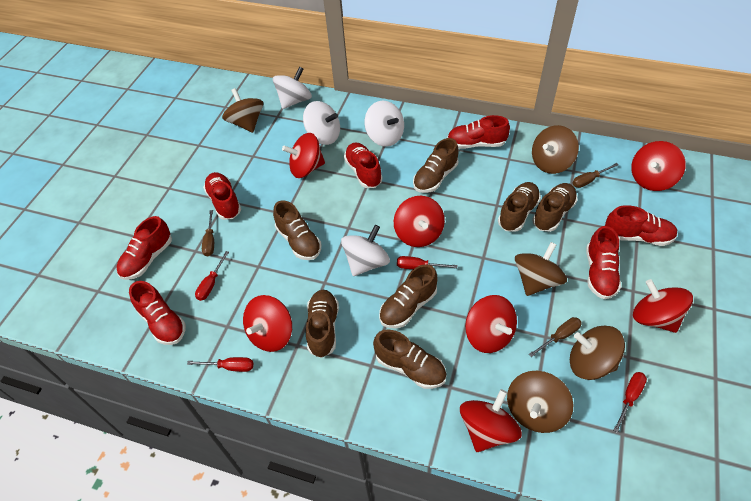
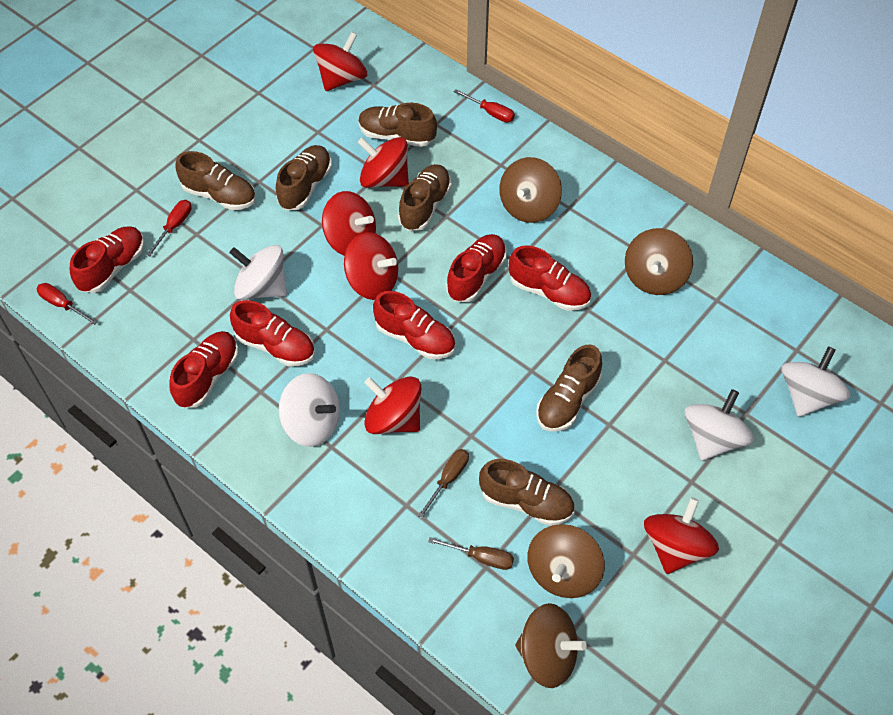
brown screwdriver: [202,210,214,256] [529,317,582,357] [572,163,619,188] = 3 -> [418,449,469,518] [428,537,514,570] = 2
brown shoe: [273,200,321,260] [305,290,339,358] [373,329,447,389] [379,264,438,328] [413,138,458,193] [498,182,541,232] [532,183,578,232] = 7 -> [175,151,256,210] [276,145,332,210] [359,103,437,147] [398,164,452,231] [479,459,574,526] [536,344,602,432] = 6
brown spinning top: [222,88,263,133] [507,371,573,433] [515,242,567,296] [532,125,579,174] [570,326,625,380] = 5 -> [499,157,562,223] [515,603,587,688] [527,524,605,598] [625,228,693,295] = 4
red screwdriver: [187,357,253,372] [195,251,229,301] [397,256,457,269] [613,372,647,433] = 4 -> [37,283,98,325] [146,200,192,256] [454,89,515,122] = 3
red shoe: [116,216,172,280] [129,281,186,345] [203,172,241,220] [344,142,383,188] [447,115,510,149] [586,226,621,299] [605,205,678,246] = 7 -> [70,226,145,293] [170,331,239,408] [230,300,315,366] [373,291,455,359] [446,234,507,302] [509,245,591,311] = 6
red spinning top: [243,295,292,352] [282,133,325,178] [394,196,445,247] [460,389,522,452] [465,295,517,353] [631,141,686,191] [633,279,693,333] = 7 -> [313,32,367,91] [322,191,376,256] [344,232,398,300] [357,137,409,188] [364,377,421,434] [644,497,719,574] = 6

